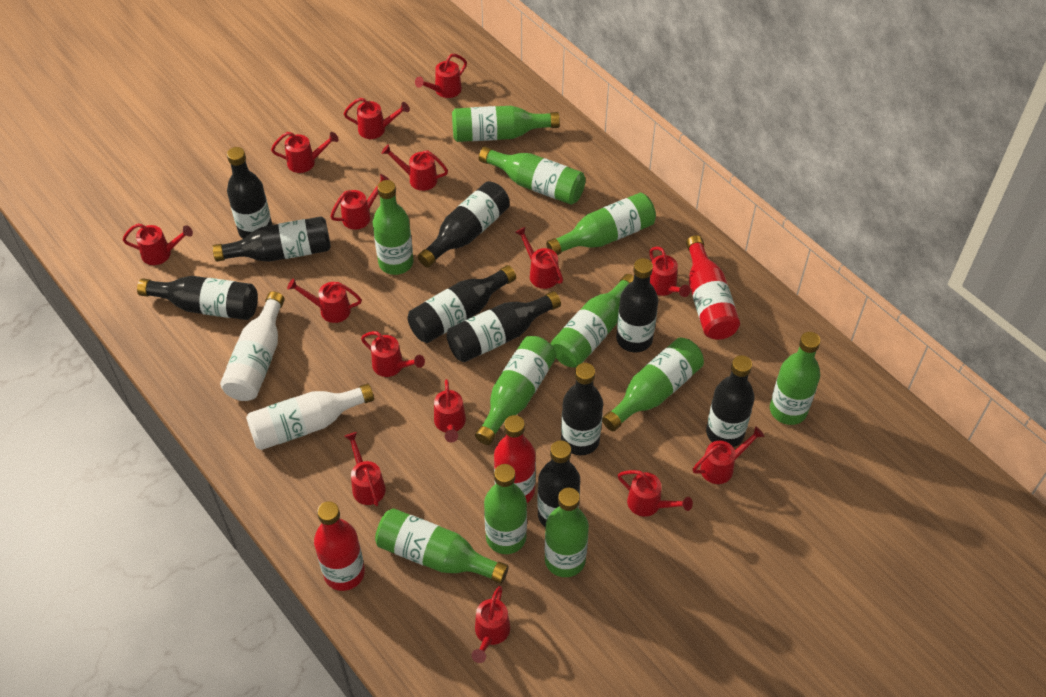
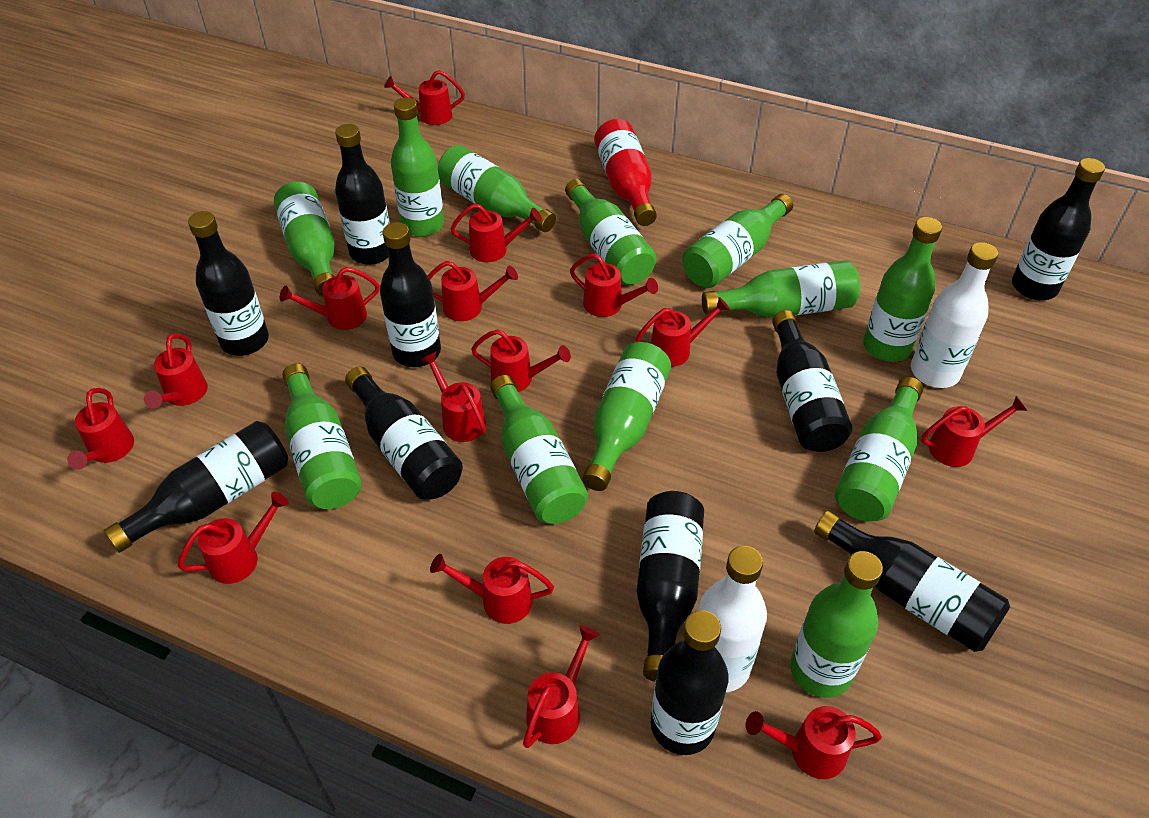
green bottle: [373,180,414,275] [375,508,508,584] [452,106,560,142] [475,336,556,445] [479,146,586,205] [484,464,527,554] [545,488,589,577] [546,193,656,255] [551,274,634,368] [602,337,704,431] [770,332,821,425] = 11 -> [274,182,335,297] [283,363,362,509] [391,97,444,237] [438,145,556,232] [490,375,588,524] [565,179,656,285] [582,342,671,491] [682,194,793,288] [702,260,860,318] [790,551,883,698] [835,377,923,522] [863,217,942,362] = 12
red bottle: [314,501,365,591] [494,415,536,503] [686,235,740,340] = 3 -> [594,119,657,226] = 1

